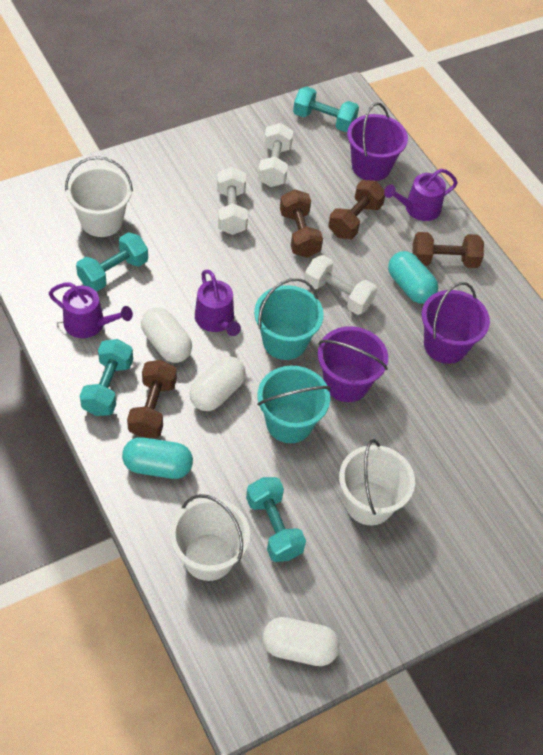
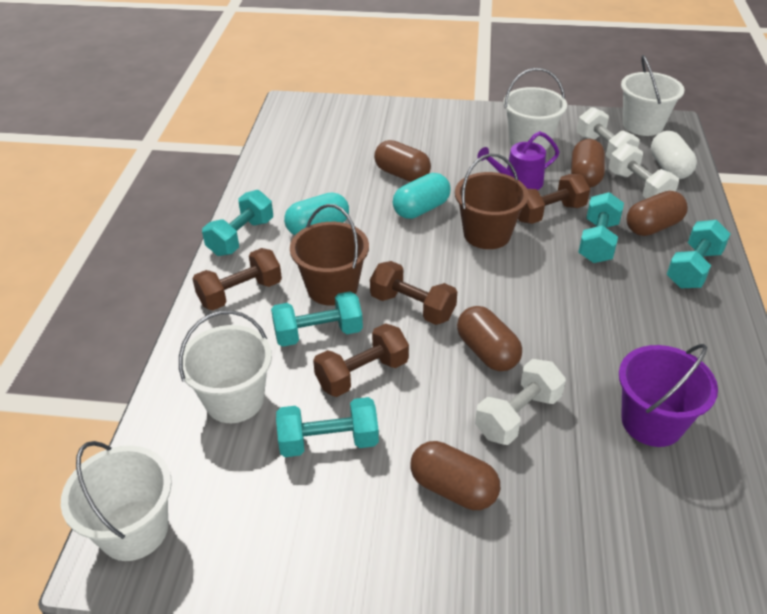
brown bucket: none = 0 -> [290,204,369,306] [455,153,529,249] = 2
brown capsule: none = 0 -> [374,140,431,182] [410,441,500,510] [457,306,522,371] [571,139,605,188] [627,191,688,236] = 5
purple bucket: [318,326,388,402] [347,103,408,181] [422,282,490,364] = 3 -> [619,344,718,447] = 1
purple watering can: [49,282,133,338] [195,270,241,336] [384,169,458,221] = 3 -> [477,131,559,190] = 1
turquoise bucket: [254,278,324,360] [257,366,331,443] = 2 -> none = 0
turquoise dumbbell: [76,232,148,292] [80,339,133,416] [246,477,306,562] [293,86,359,132] = 4 -> [202,190,273,256] [271,291,363,347] [276,397,379,457] [578,192,624,263] [667,220,731,288] = 5
white bucket: [65,156,133,237] [170,494,250,581] [339,439,415,525] = 3 -> [61,441,172,561] [179,310,272,423] [503,68,567,150] [621,55,684,136] = 4
white capsule: [141,307,192,363] [190,356,246,411] [263,617,340,666] = 3 -> [651,131,697,179] = 1

